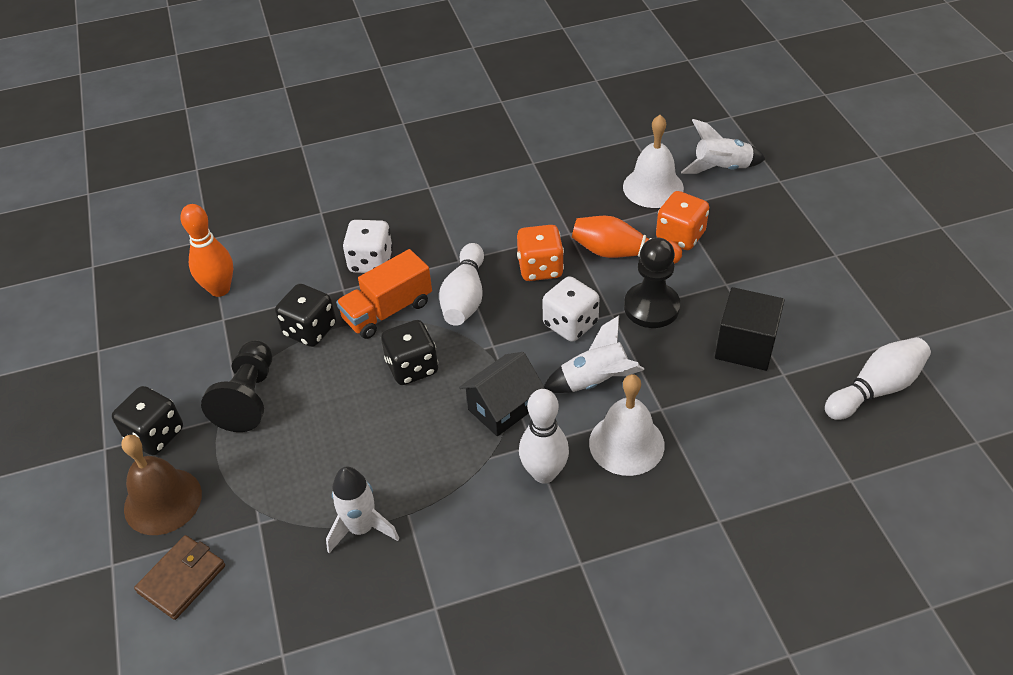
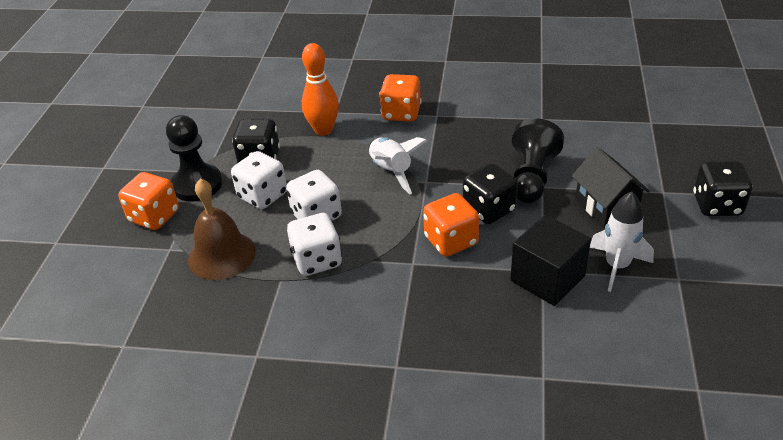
brown wallet: [134,535,225,620] = 1 -> none = 0
orange bowling pin: [180,204,233,297] [572,216,682,264] = 2 -> [302,43,339,136] = 1
orange dice: [517,225,564,281] [656,191,709,250] = 2 -> [118,172,179,230] [379,74,422,122] [423,193,479,257] = 3
orange truck: [336,249,432,339] = 1 -> none = 0
white bell: [589,374,665,476] [623,115,684,208] = 2 -> none = 0
white bowling pin: [439,243,484,326] [519,389,569,483] [825,337,931,420] = 3 -> none = 0
white dice: [342,220,393,273] [542,276,600,342] = 2 -> [231,151,287,209] [286,170,342,221] [287,213,342,276] = 3
white rocket: [326,467,399,553] [544,316,644,393] [681,119,766,174] = 3 -> [369,137,427,194] [590,191,654,292] = 2

